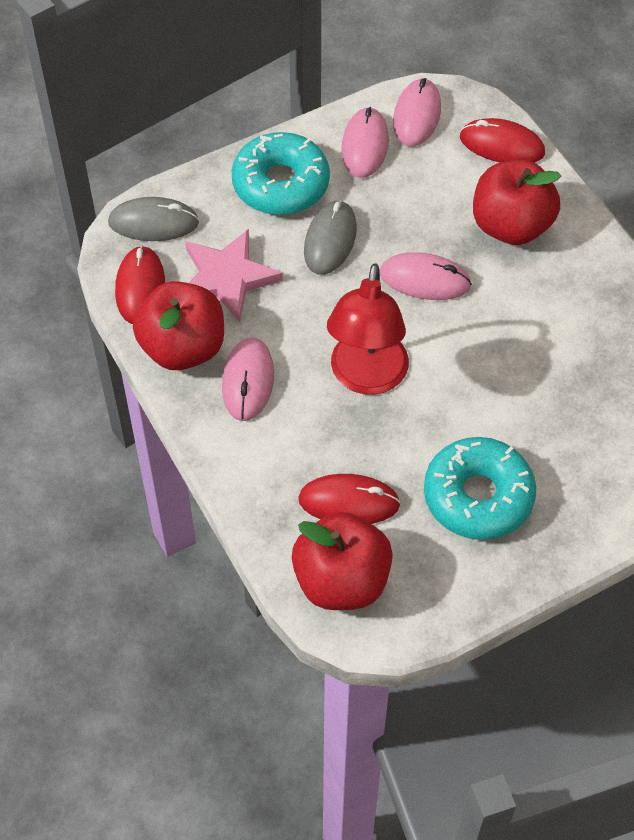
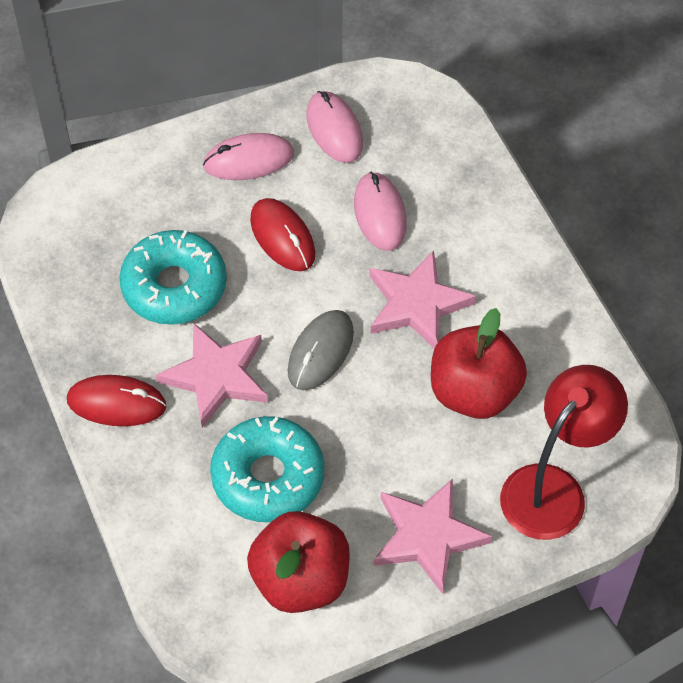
grey mouse: [108,197,199,241] [304,200,357,275] = 2 -> [288,310,354,390] = 1
pink mouse: [222,337,274,421] [341,107,389,178] [379,252,472,300] [393,78,441,147] = 4 -> [203,133,294,180] [307,91,363,163] [354,171,407,251] = 3
pink star: [185,229,283,322] = 1 -> [156,323,268,428] [369,250,476,349] [373,478,492,594] = 3
red apple: [133,281,224,370] [292,512,393,610] [473,160,561,245] = 3 -> [247,511,350,613] [431,308,527,419] = 2
red mouse: [115,245,165,324] [298,474,401,524] [460,118,545,163] = 3 -> [67,375,166,426] [250,198,315,271] = 2

